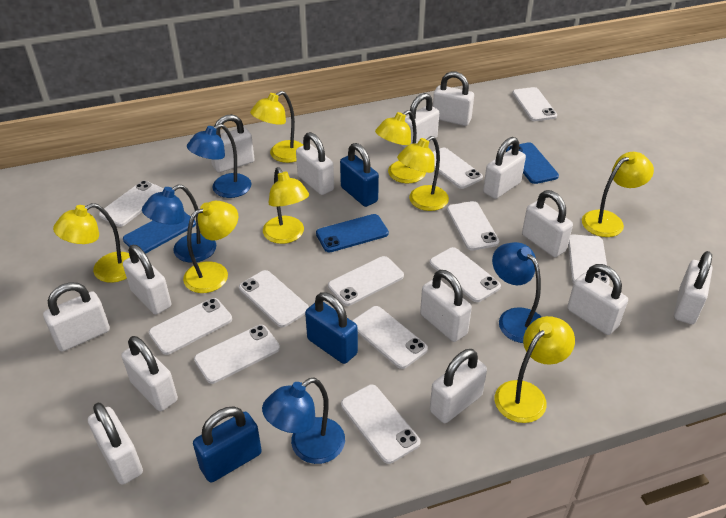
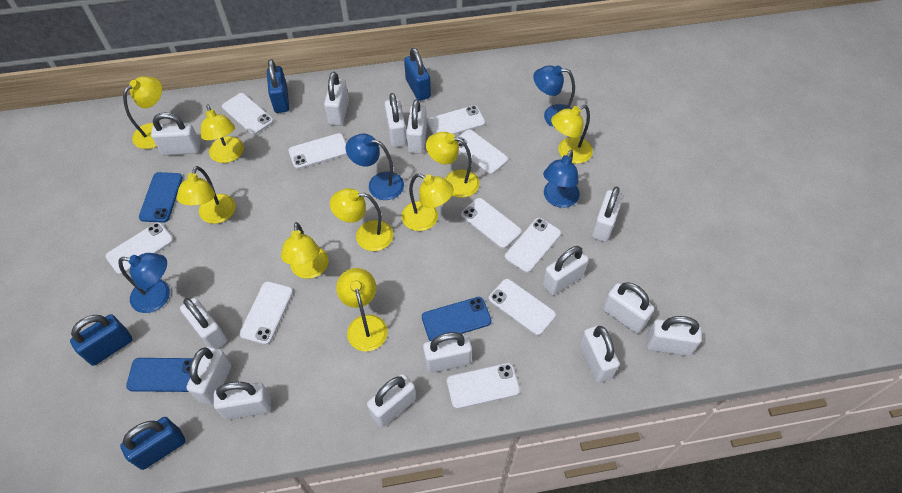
blue padlock: [193,407,262,482] [305,292,358,364] [340,143,379,207] = 3 -> [70,314,133,366] [120,417,186,470] [267,59,289,113] [404,48,431,101] = 4
white phone: [99,180,164,227] [149,298,232,355] [194,325,280,384] [239,270,309,328] [328,256,404,306] [341,385,420,464] [352,306,428,369] [430,247,501,302] [433,148,483,189] [447,201,499,251] [512,87,557,121] [568,235,610,285] = 12 -> [105,222,174,275] [222,93,274,135] [239,281,293,345] [289,133,347,169] [427,105,485,135] [447,363,520,409] [458,129,508,175] [461,198,522,249] [489,279,556,336] [505,218,561,273] = 10
yellow lamp: [53,203,130,283] [183,201,238,293] [250,91,303,163] [263,167,309,244] [375,110,426,183] [397,136,449,211] [495,316,575,423] [582,152,654,237] = 8 -> [123,76,162,149] [177,166,236,224] [201,105,244,163] [281,222,328,279] [330,188,393,251] [336,268,388,351] [402,173,454,231] [426,132,479,198] [551,105,593,164] = 9

